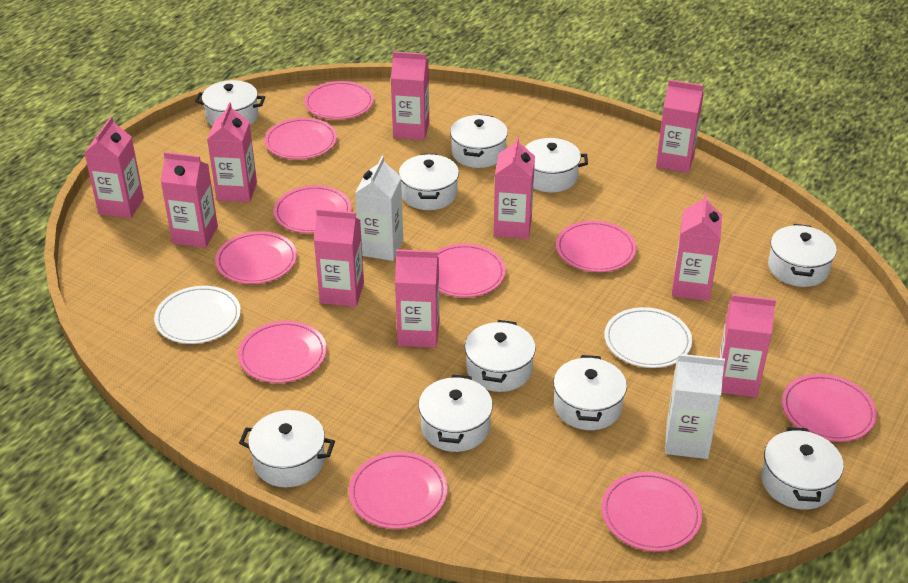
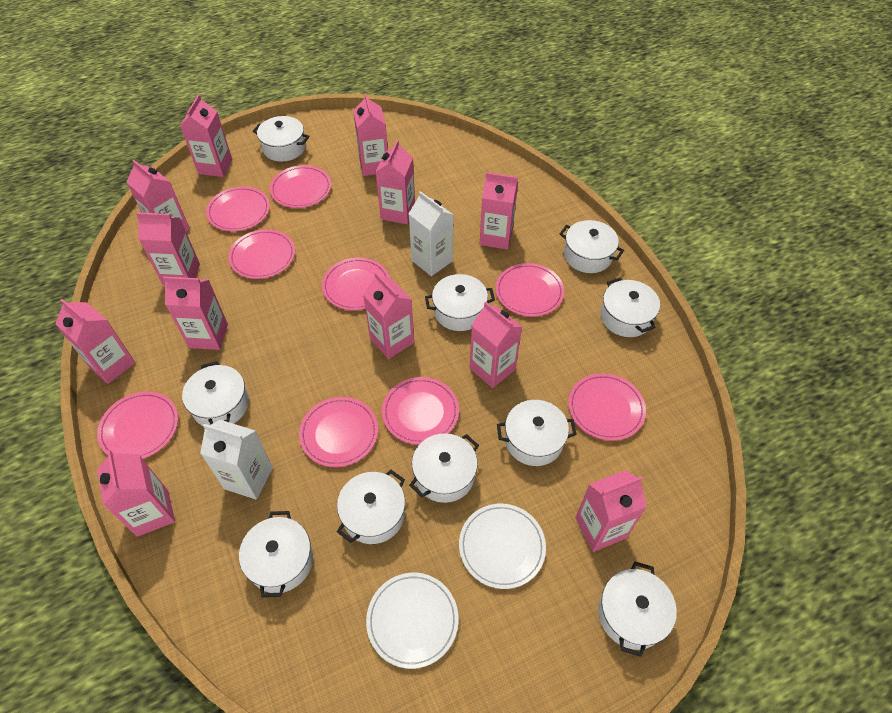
pink carton: [84,117,144,218] [160,152,218,248] [207,102,257,202] [314,209,364,307] [391,52,429,140] [395,249,439,348] [493,136,535,239] [656,80,704,173] [672,194,722,301] [719,294,776,397] = 10 -> [55,299,135,384] [97,450,175,537] [126,160,190,231] [136,212,200,285] [163,276,228,350] [180,95,232,177] [353,94,388,176] [363,272,414,359] [376,140,415,224] [470,302,522,388] [480,172,518,250] [575,470,647,552] = 12
pink plate: [215,231,297,284] [238,321,327,383] [265,118,337,159] [273,185,351,233] [304,81,374,120] [349,452,447,529] [437,244,506,297] [556,221,636,272] [601,472,702,552] [782,374,877,442] = 10 -> [97,392,178,459] [206,186,270,231] [228,229,295,279] [270,165,331,208] [299,397,378,467] [322,258,390,310] [382,377,459,445] [495,263,564,317] [568,373,646,441] = 9

